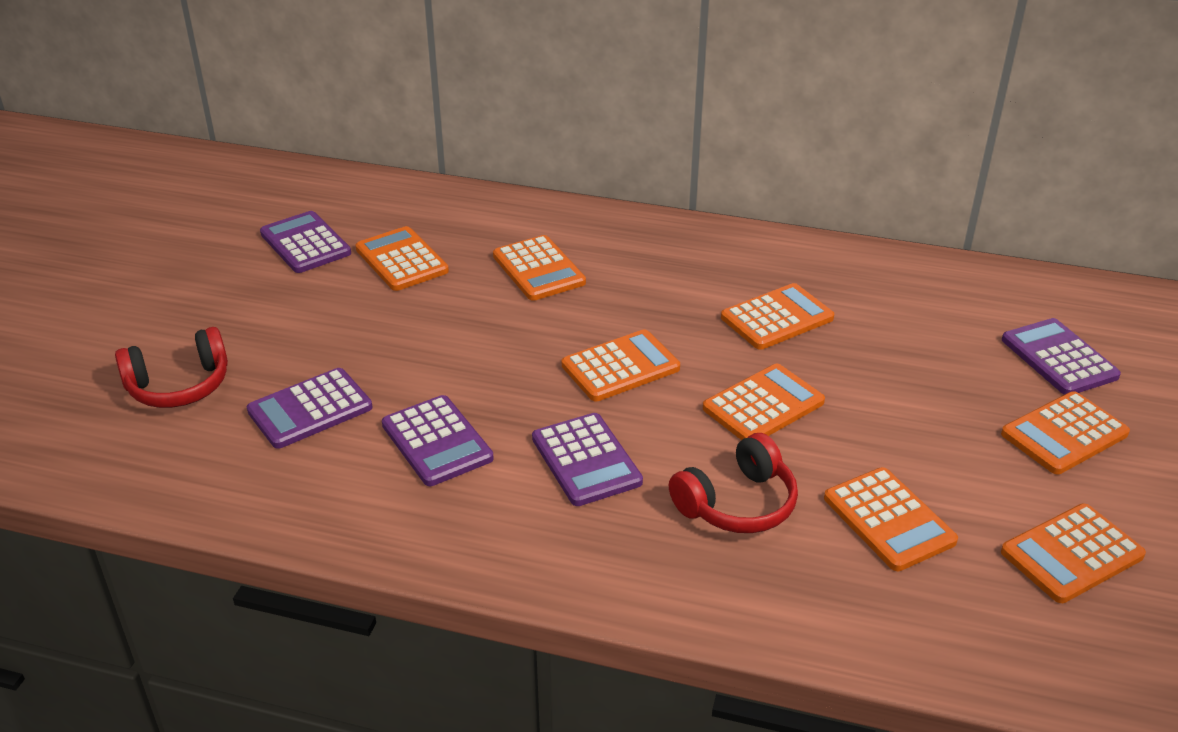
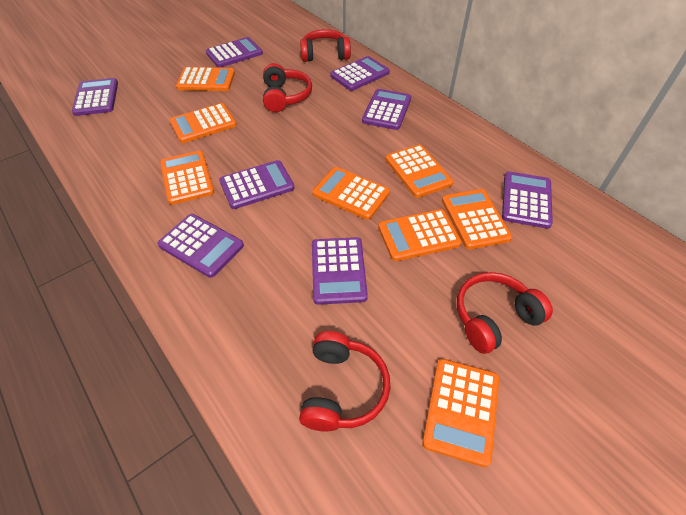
purple calculator: [247,368,372,449] [260,211,351,273] [382,395,494,486] [532,413,643,506] [1002,318,1121,395] = 5 -> [72,78,118,116] [158,214,244,278] [206,37,263,68] [219,160,295,209] [312,237,368,305] [330,56,390,91] [362,89,411,130] [502,171,553,229] = 8
red headphones: [115,327,228,408] [669,433,798,533] = 2 -> [263,63,312,112] [299,331,390,431] [300,29,351,62] [457,272,553,354] = 4

